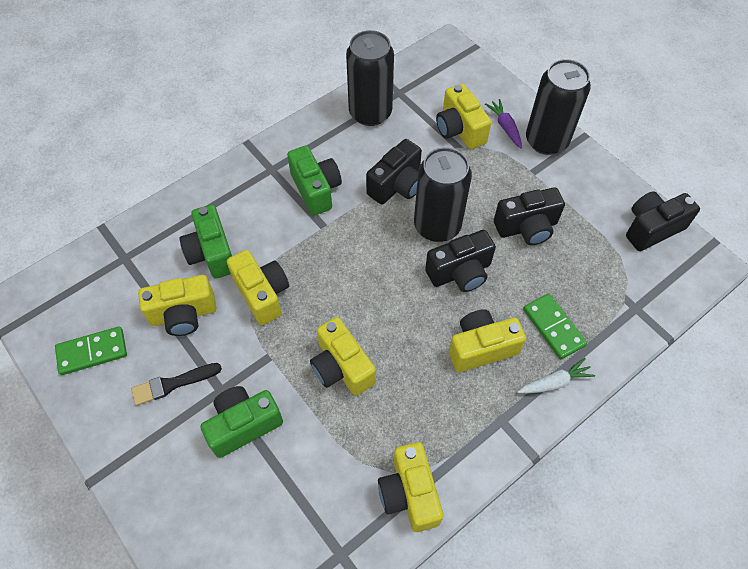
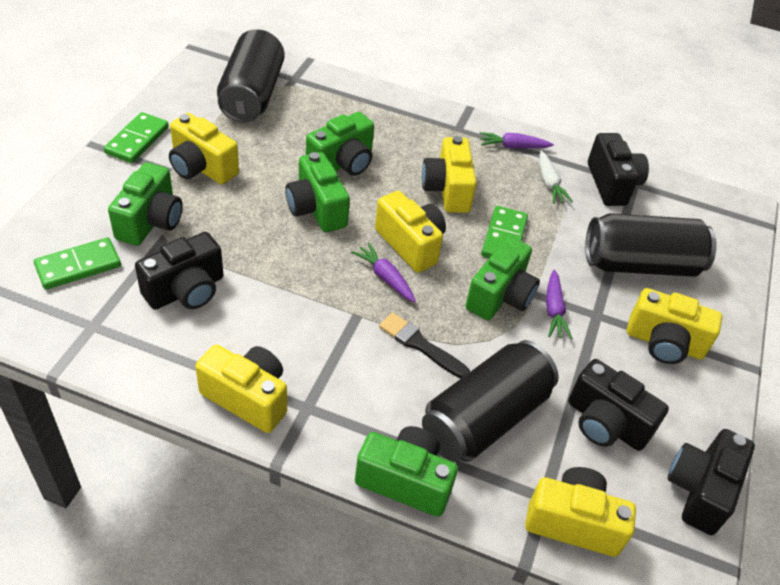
green camera: [179,204,232,279] [200,386,283,458] [287,146,342,216] = 3 -> [108,162,183,246] [285,152,350,232] [306,112,374,176] [355,426,458,517] [466,236,540,320] = 5
green domino: [55,326,127,375] [523,294,587,360] = 2 -> [34,238,121,290] [104,112,169,163] [481,206,528,258] = 3
purple carrot: [485,99,522,149] = 1 -> [351,242,416,302] [479,132,554,148] [546,270,573,339] = 3

